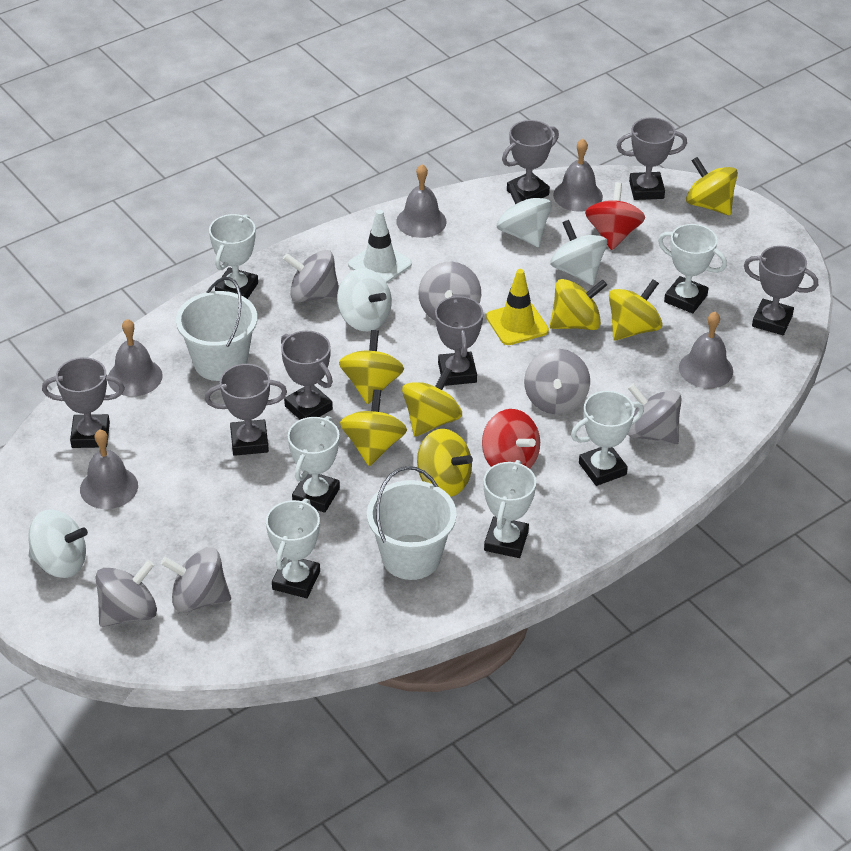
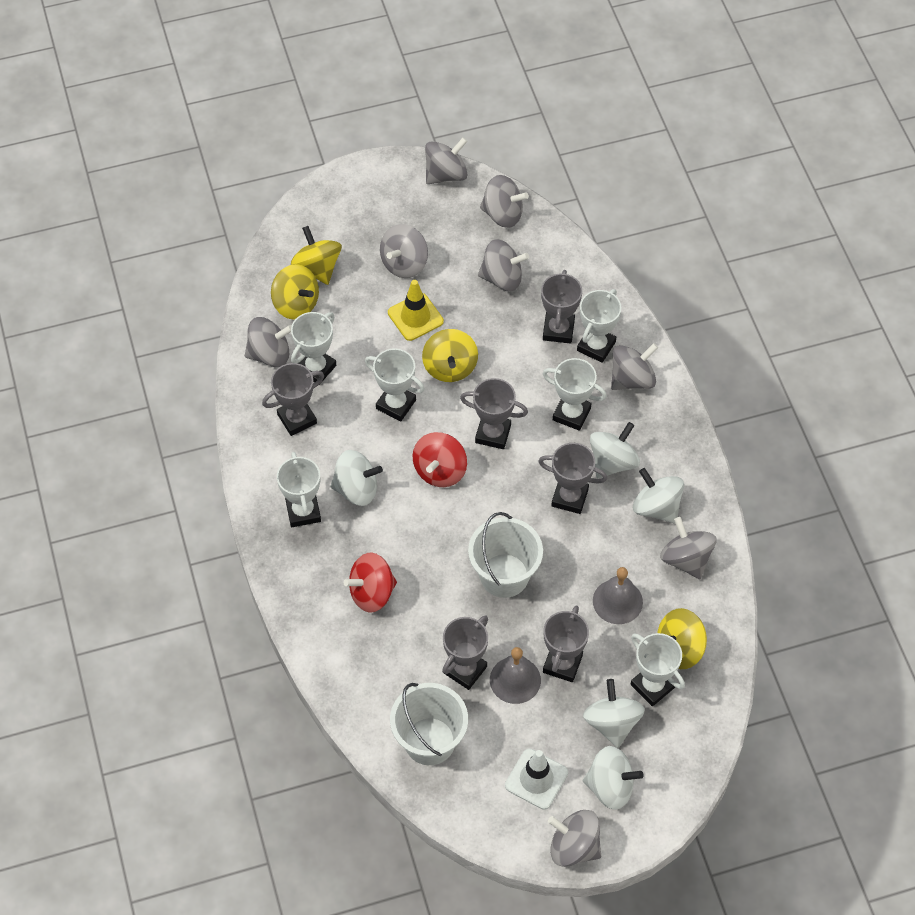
grey bell: [80,429,138,509] [108,319,163,396] [396,164,447,238] [553,139,603,212] [679,312,733,388] = 5 -> [490,647,541,704] [593,567,643,624] = 2
grey spinning top: [95,560,157,627] [161,547,231,613] [283,250,339,303] [418,262,481,321] [524,349,590,414] [627,383,682,444] = 6 -> [245,317,291,367] [380,224,428,278] [425,137,468,184] [478,239,529,291] [480,175,529,228] [548,810,601,867] [611,343,658,390] [660,517,717,579] = 8
grey trophy: [42,357,125,448] [205,364,287,456] [281,331,333,420] [435,295,483,386] [502,120,559,201] [616,117,687,200] [744,246,818,335] = 7 -> [262,363,324,436] [442,615,488,690] [460,378,528,449] [538,443,607,514] [541,270,582,344] [543,605,589,682] = 6
white spinning top: [28,509,88,578] [337,268,392,331] [497,183,552,247] [550,220,607,285] = 4 -> [330,450,383,506] [583,679,645,748] [583,746,643,810] [590,422,640,478] [633,468,684,523] = 5
yellow spinning top: [339,330,404,404] [340,389,407,466] [402,367,462,437] [417,429,473,497] [550,279,607,330] [609,279,662,340] [686,157,738,215] = 7 -> [271,264,319,320] [291,226,342,285] [422,329,478,382] [657,608,707,669] = 4

